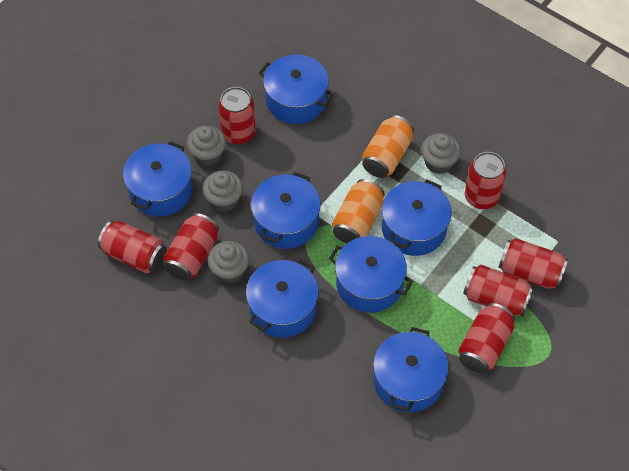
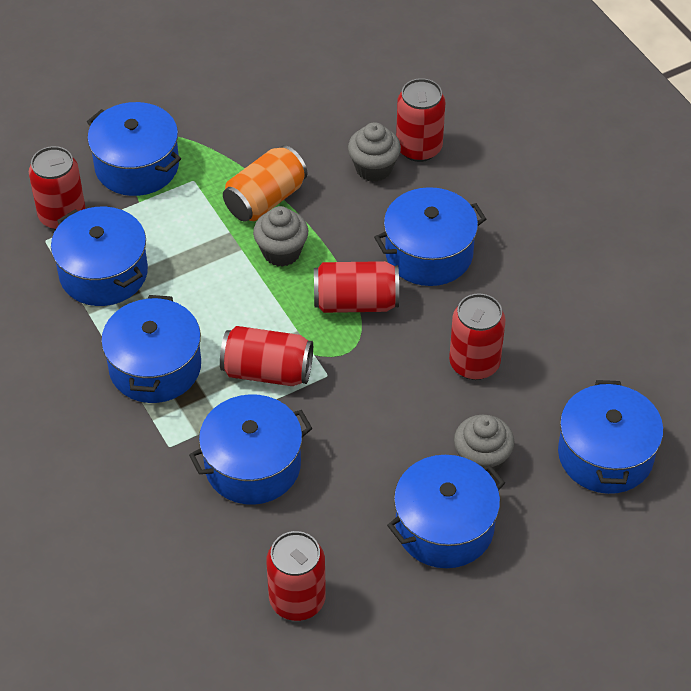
grey cupcake: [187,126,226,166] [203,170,243,212] [208,241,249,284] [421,133,461,174] = 4 -> [253,206,308,267] [348,122,401,182] [454,415,514,475] = 3
orange can: [332,179,385,244] [362,115,414,178] = 2 -> [223,145,307,222] = 1
red can: [98,220,167,273] [163,213,219,281] [218,87,256,144] [458,303,515,373] [463,265,534,317] [465,152,507,209] [499,238,568,289] = 7 -> [29,146,86,230] [220,326,313,386] [266,531,326,621] [314,261,399,313] [396,78,445,162] [449,294,506,380] = 6

